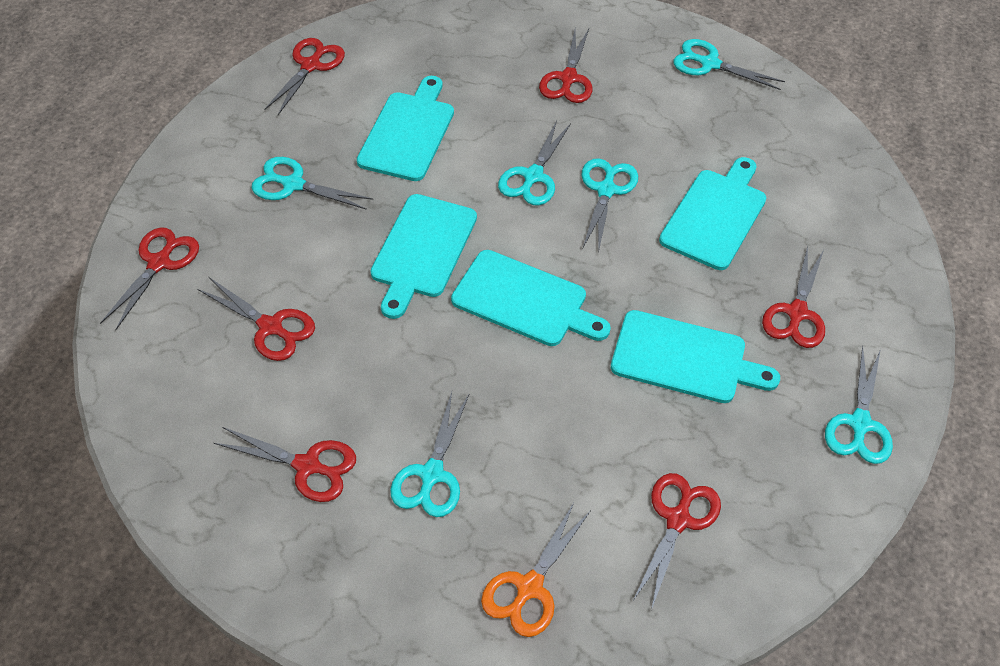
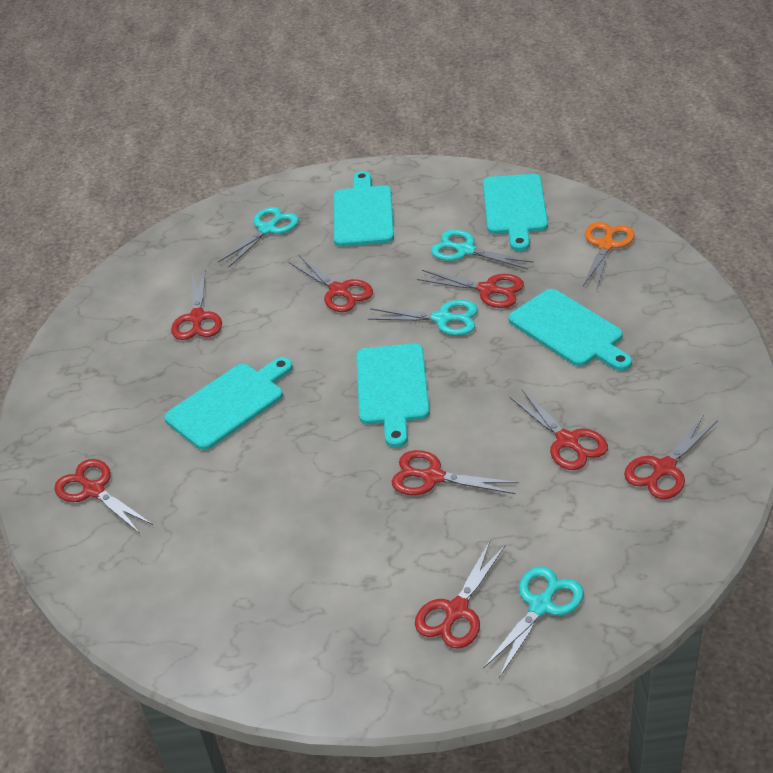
red scissors: [100,228,199,330] [197,277,315,361] [214,427,356,502] [265,38,345,115] [539,29,592,103] [633,473,721,610] [762,246,825,348] = 7 -> [54,459,153,533] [171,271,222,340] [289,255,373,312] [392,450,519,495] [415,541,506,649] [417,270,524,308] [510,390,608,470] [624,415,718,499] = 8
turquoise scissors: [252,157,373,210] [390,392,469,517] [498,121,571,205] [582,158,638,251] [673,39,785,90] [825,346,893,464] = 6 -> [218,207,299,267] [368,300,478,336] [431,229,534,269] [483,566,584,678] = 4

